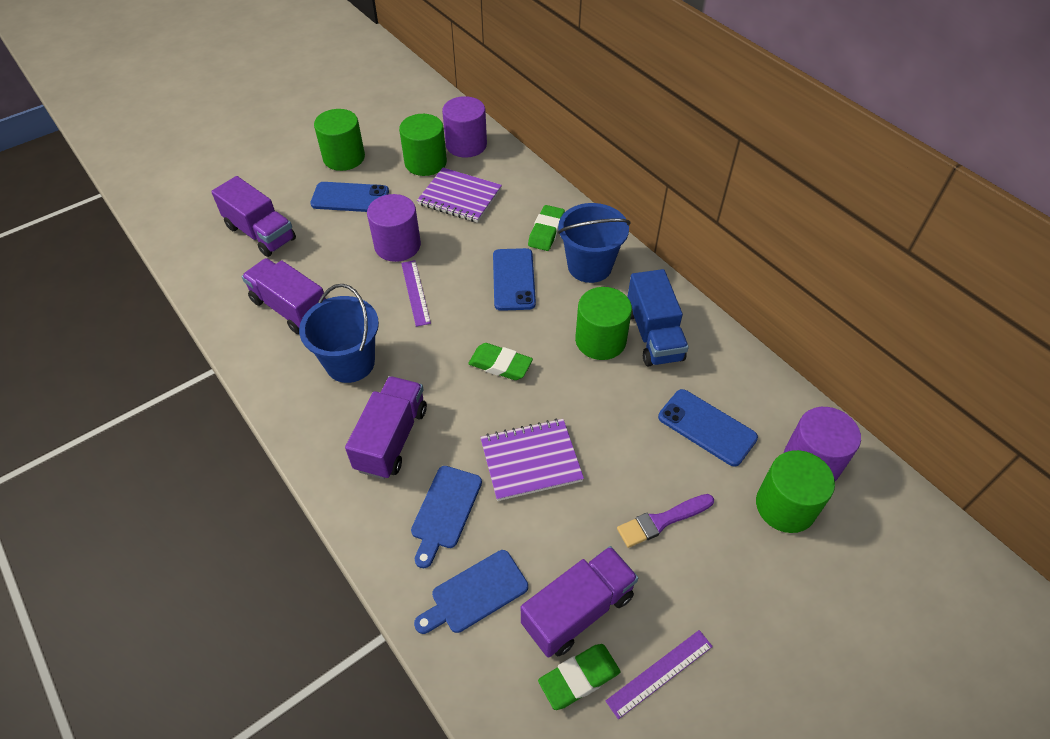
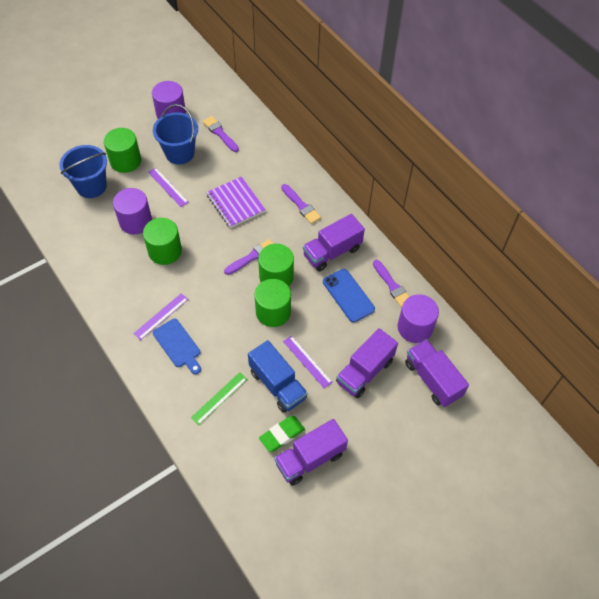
blue cutting board: [411,466,482,568] [414,550,528,634] = 2 -> [153,319,201,374] = 1
blue phone: [310,182,389,212] [493,248,536,311] [658,389,758,466] = 3 -> [323,269,375,322] = 1
green eraser: [468,343,533,380] [528,205,565,251] [538,644,621,710] = 3 -> [259,416,305,452] = 1
green ruler: none = 0 -> [191,372,247,425] = 1
purple brush: [617,494,714,548] = 1 -> [203,116,239,152] [224,239,273,275] [281,184,321,224] [373,260,409,308] = 4
purple notebook: [417,168,502,223] [480,418,584,501] = 2 -> [206,176,266,228] = 1
purple ruler: [401,260,431,327] [606,630,713,719] = 2 -> [133,293,188,340] [148,168,189,207] [283,336,333,388] = 3

